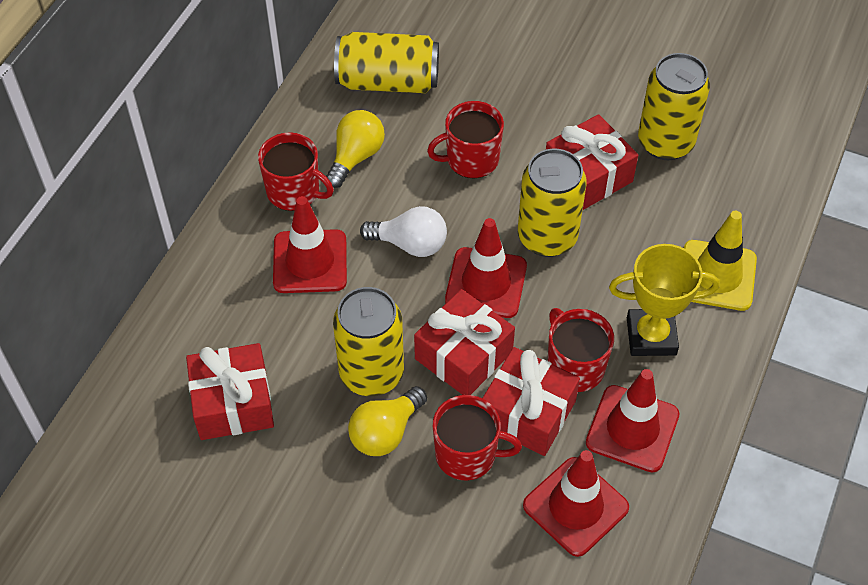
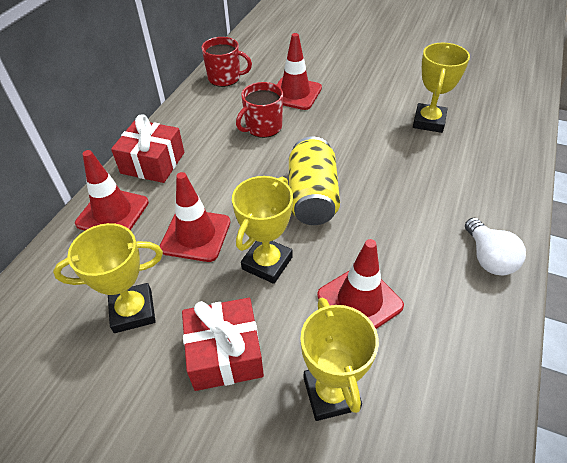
red gift: [186,343,274,440] [414,289,515,395] [482,347,580,456] [546,114,638,210] = 4 -> [111,114,184,183] [182,298,264,391] = 2
red mug: [258,132,334,211] [427,101,504,178] [433,395,522,481] [548,308,614,392] = 4 -> [201,37,252,87] [236,82,283,138] = 2
yellow can: [333,287,404,396] [334,32,439,93] [518,148,587,257] [638,53,710,160] = 4 -> [289,137,340,225] = 1
yellow light bulb: [326,110,385,188] [348,386,427,456] = 2 -> none = 0
yellow traffic cone: [684,211,757,311] = 1 -> none = 0
yellow trophy: [609,244,720,356] = 1 -> [53,223,163,333] [232,176,293,284] [301,298,379,421] [413,43,470,133] = 4

